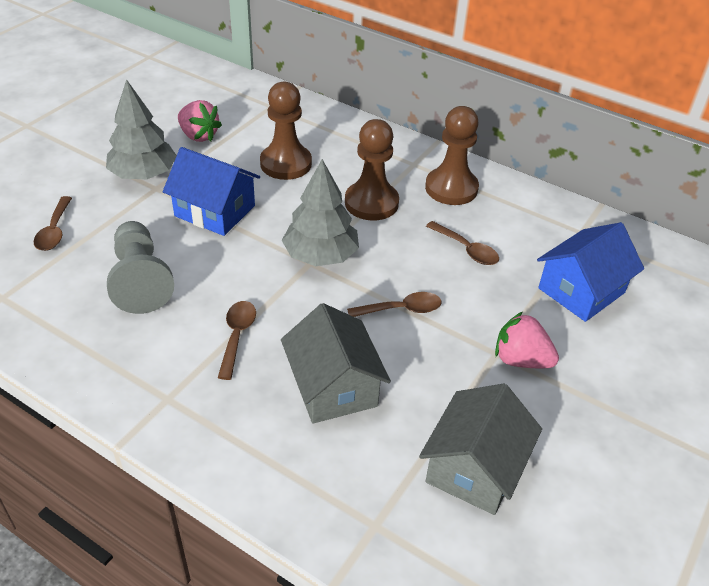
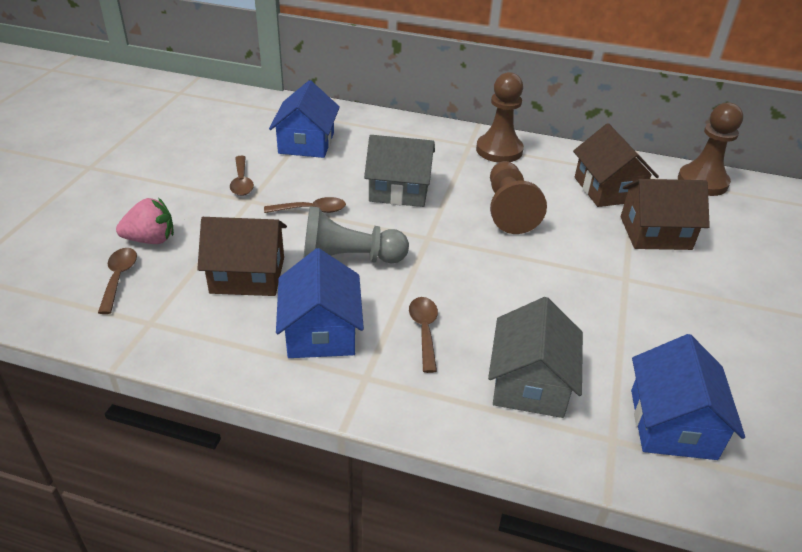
blue house: [163,147,260,236] [537,222,644,322] = 2 -> [269,80,340,158] [276,248,364,358] [631,334,745,460] = 3
brown house: none = 0 -> [197,217,287,296] [573,123,659,207] [621,179,710,250] = 3
grey tree: [106,79,177,179] [282,159,359,266] = 2 -> none = 0
pink strawberry: [178,100,222,142] [495,312,559,368] = 2 -> [116,198,174,244] = 1

